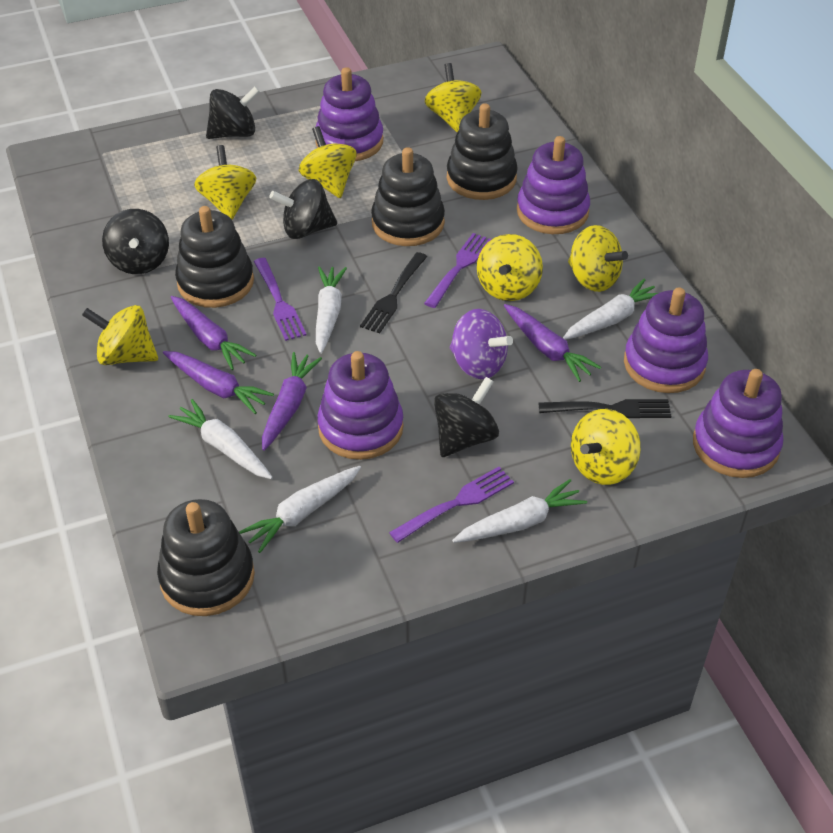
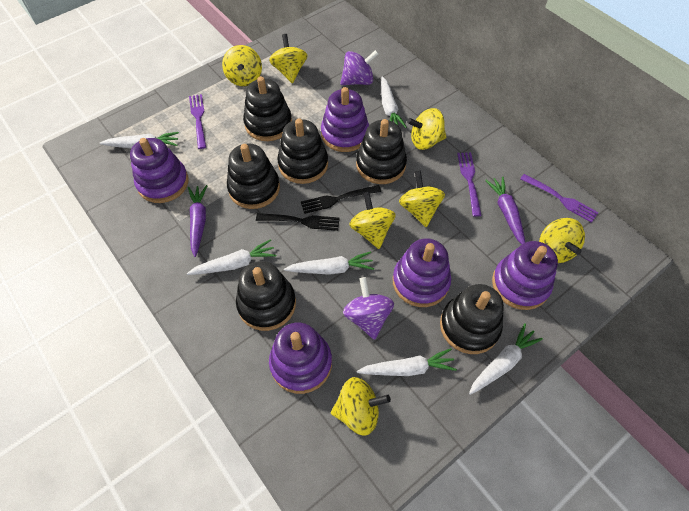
black spinning top: [102,209,169,274] [206,86,260,139] [269,179,337,239] [434,377,499,457] = 4 -> none = 0
black stacking toy: [157,499,255,616] [175,206,254,308] [371,147,445,246] [447,103,518,200] = 4 -> [227,144,280,209] [236,261,296,331] [243,76,292,141] [277,119,328,184] [356,119,407,184] [440,284,504,354] = 6
purple carrot: [163,351,274,414] [171,296,256,370] [262,352,322,451] [504,304,601,382] = 4 -> [188,185,207,257] [485,177,525,244] = 2
purple spinning top: [450,309,513,379] = 1 -> [340,50,379,85] [343,277,394,340] = 2
white carrot: [168,399,273,479] [239,466,361,553] [316,266,347,354] [452,479,587,543] [563,279,658,340] = 5 -> [100,132,179,149] [187,239,276,275] [284,251,374,275] [356,348,457,376] [381,76,407,128] [469,323,543,395] = 6

